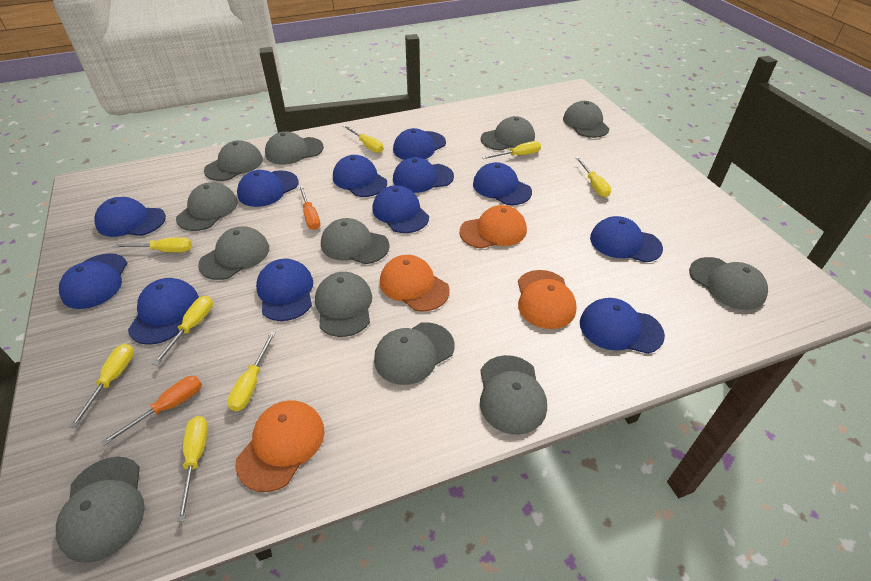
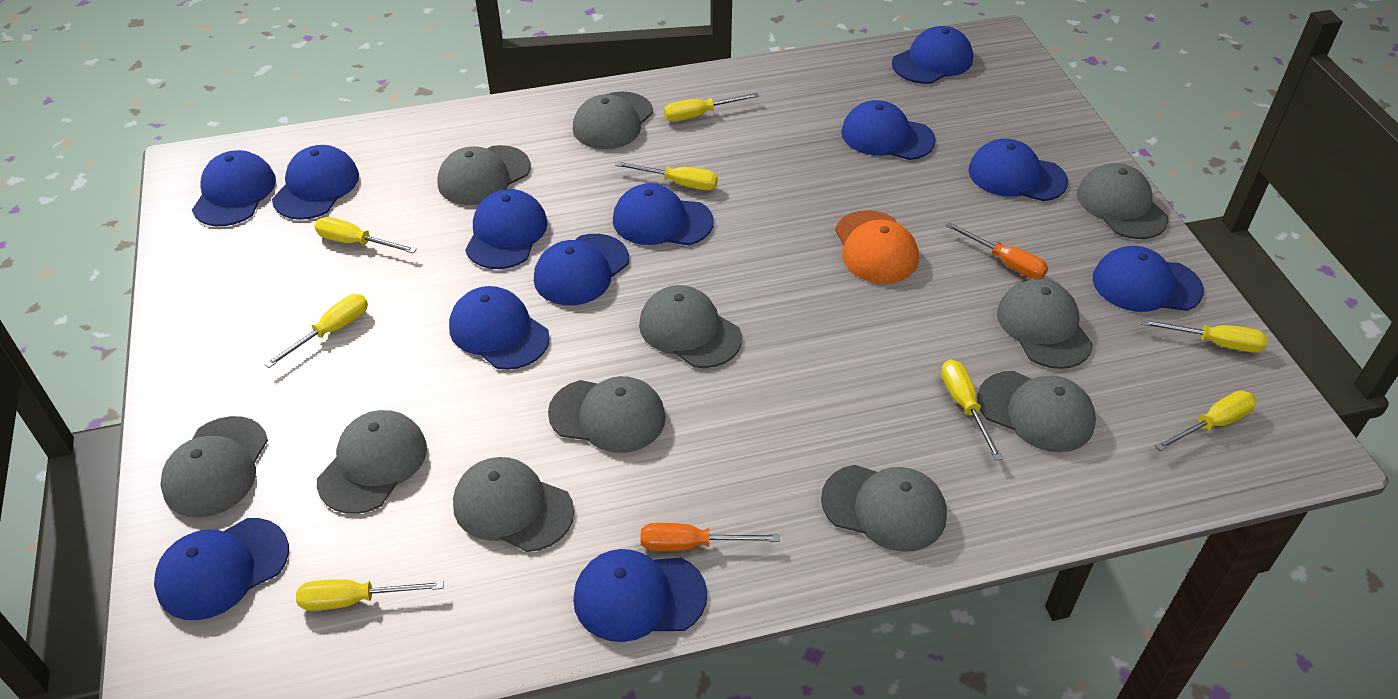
grey cap: [56,457,145,563] [176,182,238,231] [198,226,269,280] [204,140,263,181] [265,131,324,165] [315,272,372,337] [321,218,389,264] [374,322,454,385] [480,355,547,435] [481,116,535,150] [563,101,609,138] [689,257,768,310] = 12 -> [160,416,268,517] [317,410,427,514] [437,145,531,205] [453,457,574,552] [548,376,666,453] [573,92,653,149] [639,285,742,368] [821,465,947,552] [977,371,1096,452] [997,279,1093,369] [1077,163,1168,239] = 11
orange cap: [235,400,324,492] [380,255,450,312] [460,205,527,249] [518,270,577,329] = 4 -> [835,210,919,284] = 1

